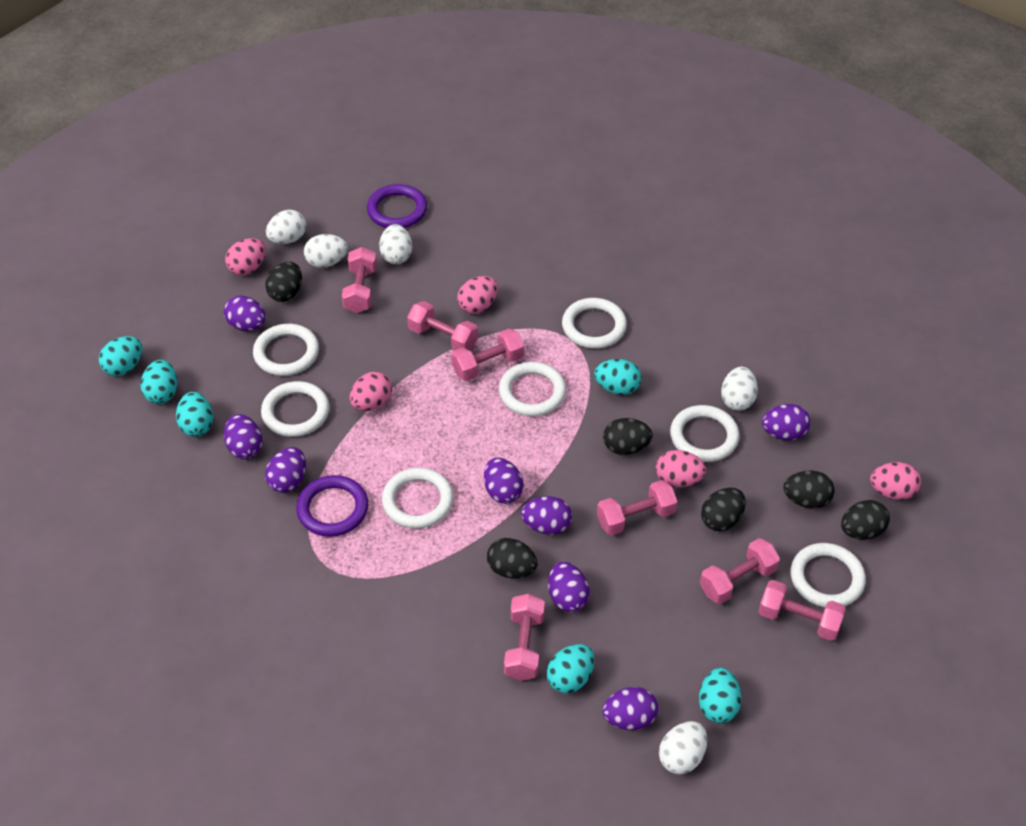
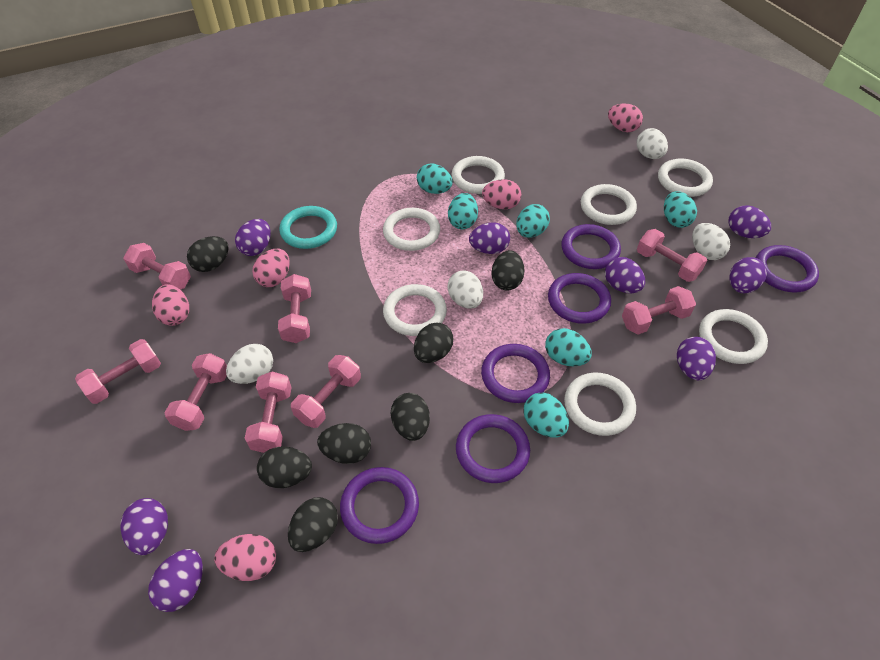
black egg: [265,262,302,302] [487,538,538,578] [603,418,653,455] [701,488,746,532] [783,471,835,509] [841,500,890,540] = 6 -> [187,236,229,272] [257,446,312,488] [288,497,338,552] [317,423,371,464] [391,393,430,441] [414,322,454,363] [491,250,525,290] = 7
pink dumbbell: [342,247,377,313] [407,301,478,351] [451,328,524,381] [504,594,545,681] [597,480,677,535] [700,538,780,604] [758,580,846,641] = 7 -> [75,339,161,404] [124,243,191,289] [164,353,227,431] [245,371,292,453] [278,274,311,343] [291,355,361,428] [622,286,696,335] [637,229,707,282] = 8
purple ring: [296,475,368,537] [367,184,427,228] = 2 -> [340,467,419,544] [456,414,530,483] [481,344,550,403] [548,273,611,324] [561,224,621,269] [756,245,819,292] = 6
turquoise ring: none = 0 -> [279,206,337,249] = 1
white egg: [266,210,306,244] [304,234,348,268] [379,224,412,264] [659,721,707,774] [721,367,758,411] = 5 -> [226,344,273,384] [448,270,483,309] [637,128,668,159] [692,223,730,260] = 4

